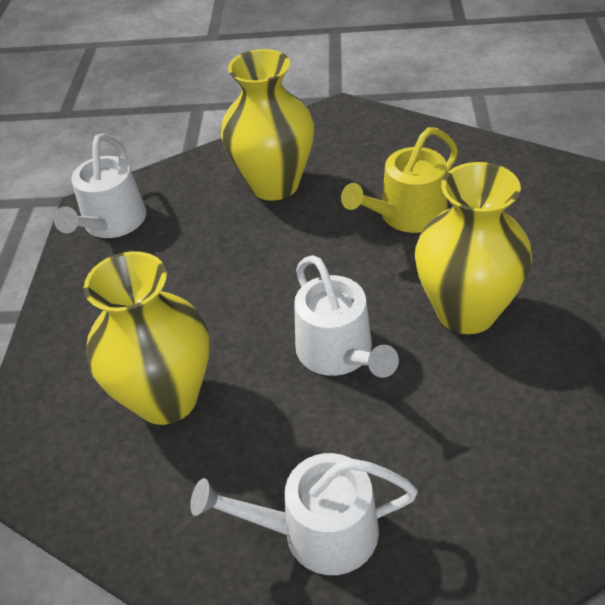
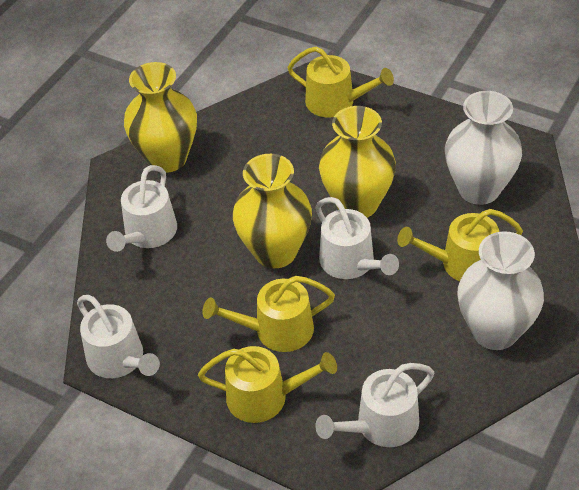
white vase: none = 0 -> [445,91,522,205] [457,231,544,350] = 2
white watering can: [54,134,147,238] [190,453,418,575] [294,255,399,378] = 3 -> [77,295,160,378] [106,165,177,252] [315,197,399,279] [315,363,434,447] = 4
yellow watering can: [341,127,458,233] = 1 -> [198,346,337,423] [202,276,335,352] [287,46,394,117] [397,209,523,282] = 4

